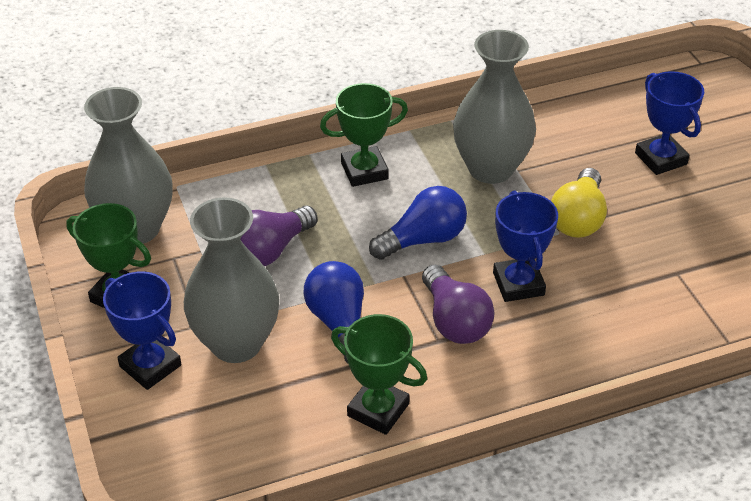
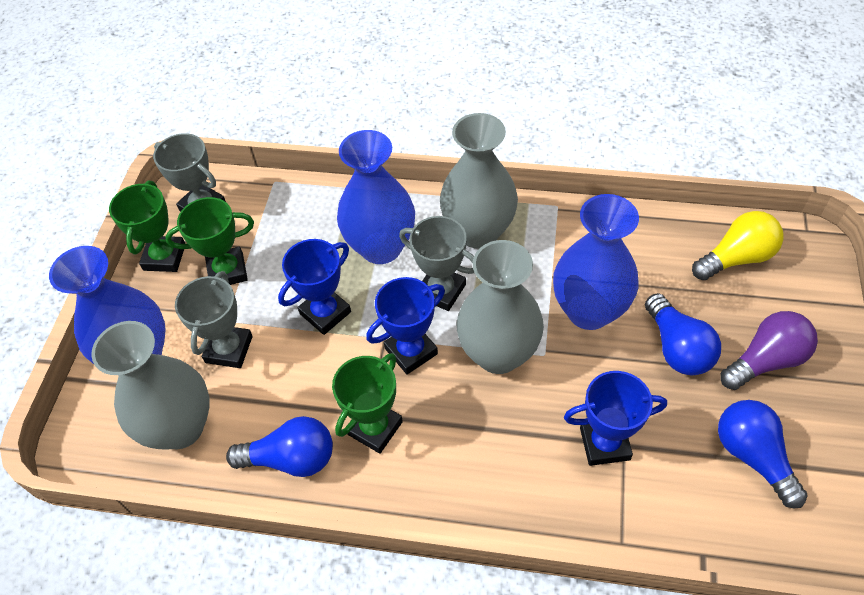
blue light bulb: [303,261,364,363] [369,186,467,260] = 2 -> [226,416,333,477] [645,293,721,375] [718,400,808,508] = 3
blue vase: none = 0 -> [49,246,166,364] [337,130,415,264] [553,194,639,330] = 3
grey trophy: none = 0 -> [153,133,226,212] [175,271,253,368] [399,216,474,311] = 3
purple light bulb: [240,206,318,266] [422,265,494,344] = 2 -> [720,311,818,390] = 1

